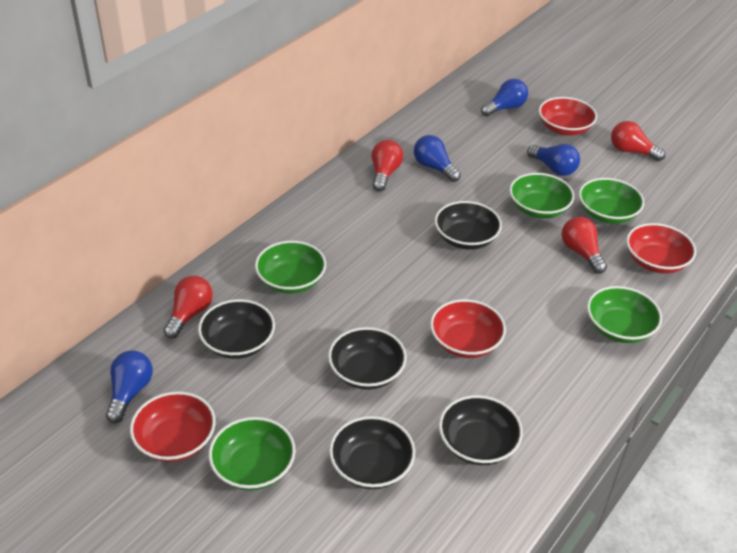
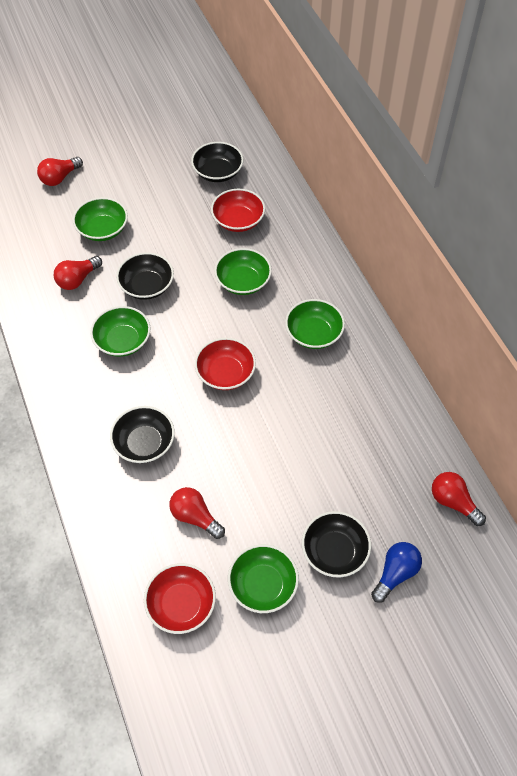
black bowl: [198,299,275,359] [328,327,407,390] [329,416,415,489] [434,201,502,250] [439,395,523,465] = 5 -> [110,406,175,463] [116,252,174,300] [191,142,243,182] [302,511,371,577] = 4
blue light bulb: [106,350,153,423] [414,135,461,182] [481,79,528,117] [527,144,580,176] = 4 -> [371,542,422,603] = 1
red bowl: [130,391,216,462] [430,299,506,358] [539,97,597,135] [626,223,696,274] = 4 -> [144,563,216,634] [195,338,256,390] [211,189,265,232] = 3

